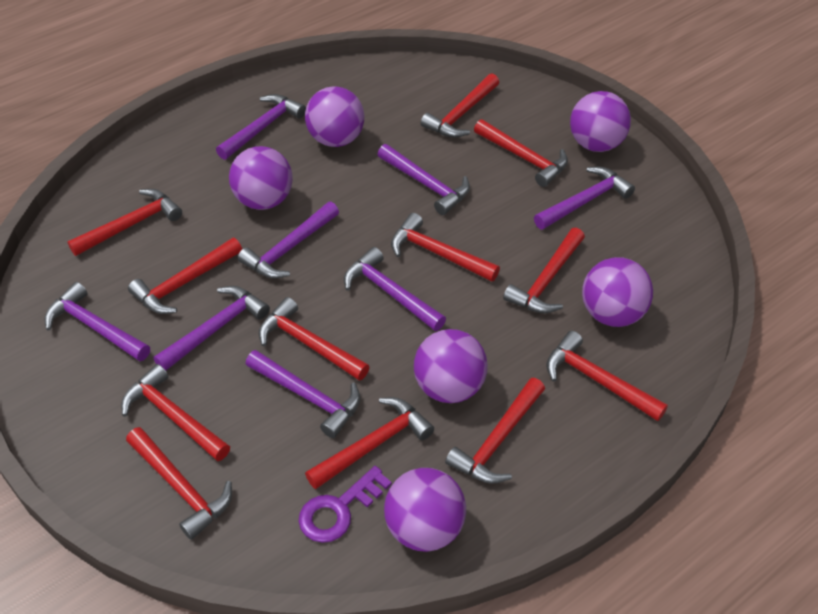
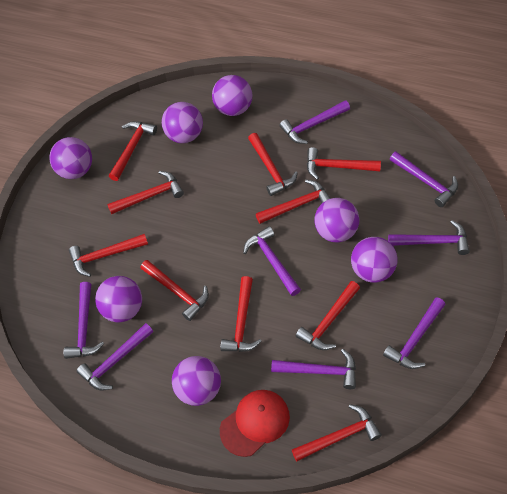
purple ball: [229,146,293,210] [305,86,364,147] [384,468,466,552] [414,329,488,403] [570,91,631,152] [582,257,653,327] = 6 -> [49,137,92,179] [95,276,142,322] [162,102,203,143] [172,356,221,406] [212,75,253,116] [314,198,359,242] [351,237,397,283] = 7
purple key: [299,466,392,543] = 1 -> none = 0
red cap: none = 0 -> [220,390,290,457] = 1
red hammer: [67,189,182,256] [121,364,230,461] [126,427,232,540] [128,238,242,314] [259,297,370,381] [305,397,434,489] [391,213,500,281] [421,74,499,138] [445,378,545,484] [474,119,568,187] [503,228,585,313] [546,331,668,421] = 12 -> [69,234,148,277] [107,171,184,214] [109,121,157,181] [140,260,209,321] [220,276,262,352] [248,133,298,196] [256,180,331,224] [292,404,382,461] [296,281,360,350] [307,147,381,180] = 10

